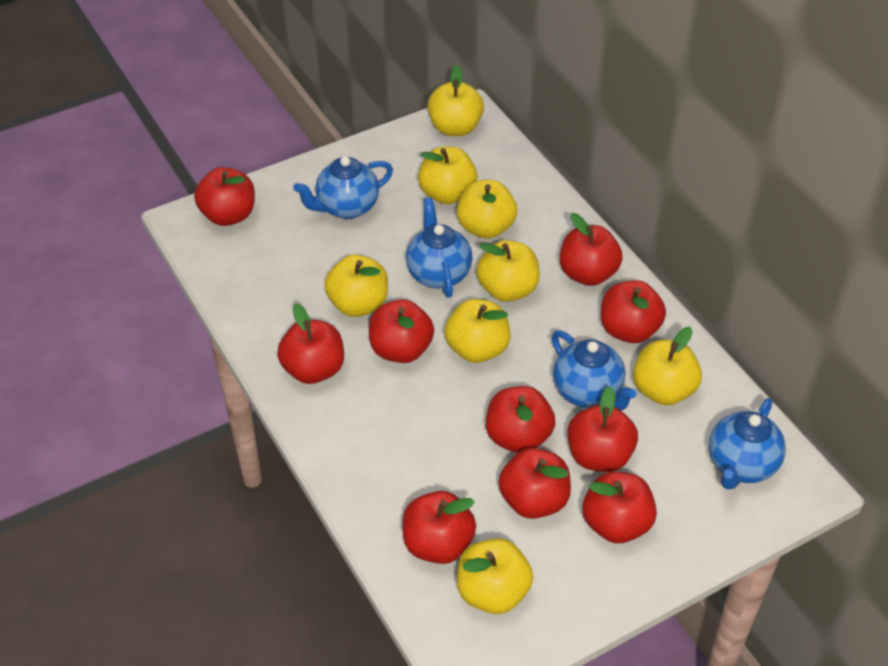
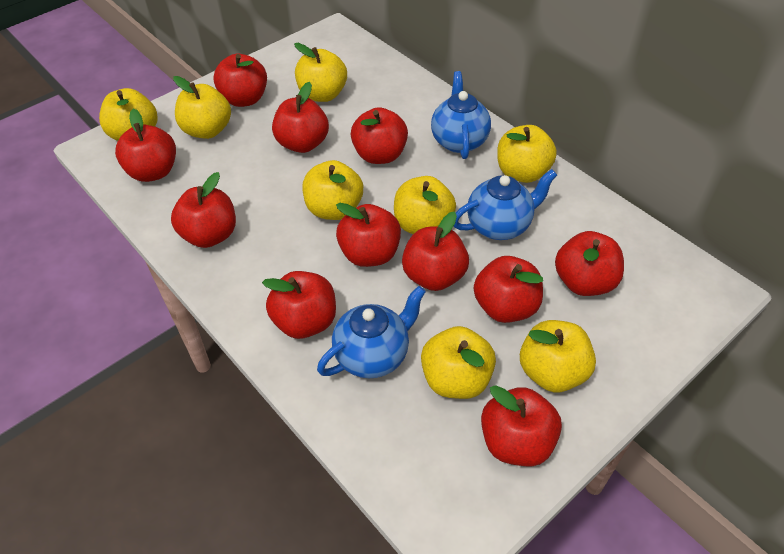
blue teapot: [294,156,393,219] [406,198,473,298] [552,330,636,411] [709,398,786,490] = 4 -> [317,286,426,378] [431,71,491,159] [454,169,557,240] = 3
red apple: [194,167,255,226] [277,303,344,384] [369,299,434,363] [402,491,476,564] [486,386,555,453] [498,448,571,519] [560,213,623,286] [567,386,638,472] [582,472,657,543] [601,280,666,343] = 10 -> [115,109,176,182] [171,172,236,248] [213,54,267,107] [262,271,336,339] [272,82,329,153] [336,203,401,267] [351,107,408,164] [402,212,469,291] [474,256,543,323] [481,385,562,466] [555,231,624,296] = 11

